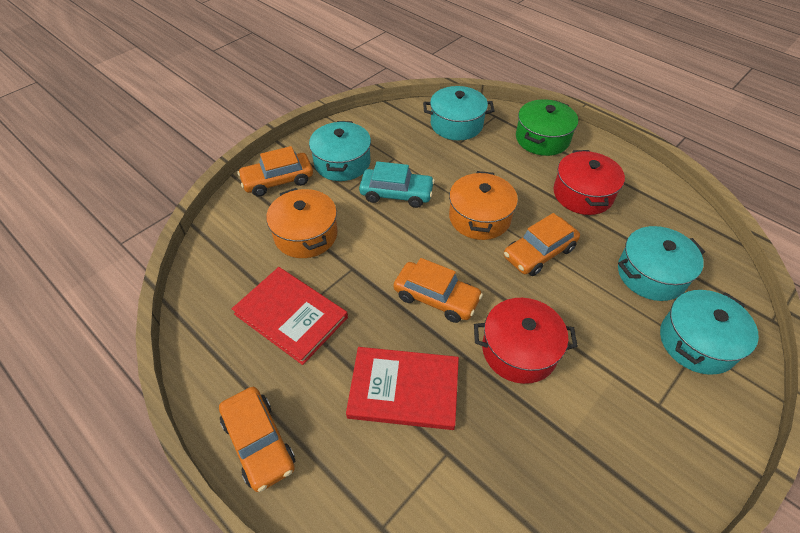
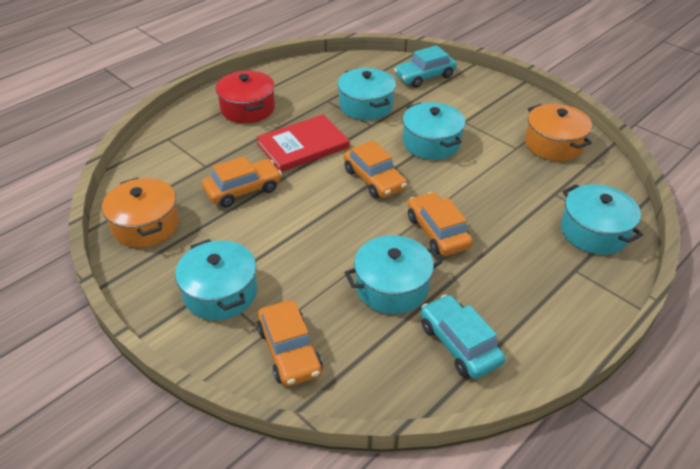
green pot: [516,99,578,156] = 1 -> none = 0
red book: [232,267,348,365] [346,347,459,430] = 2 -> [256,115,349,172] = 1
red pot: [474,298,578,384] [553,150,625,215] = 2 -> [216,71,275,123] = 1
turquoise car: [359,161,435,208] = 1 -> [394,45,457,88] [421,294,505,379] = 2
turquoise pot: [309,121,371,181] [423,86,494,140] [618,226,705,301] [660,290,759,375] = 4 -> [175,239,257,320] [337,68,396,120] [345,235,442,314] [403,102,465,160] [561,184,643,255] = 5

